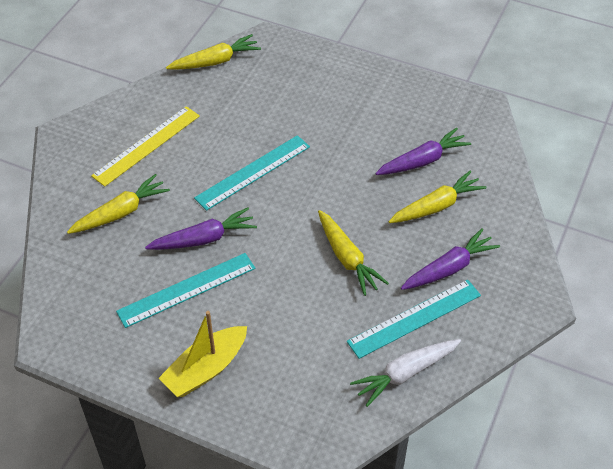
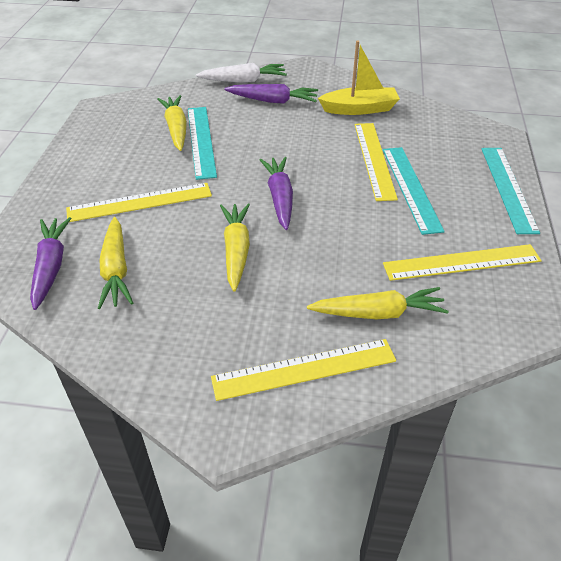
yellow ruler: [91,106,200,187] = 1 -> [66,183,212,222] [211,339,396,401] [355,123,398,201] [383,244,542,281] = 4

